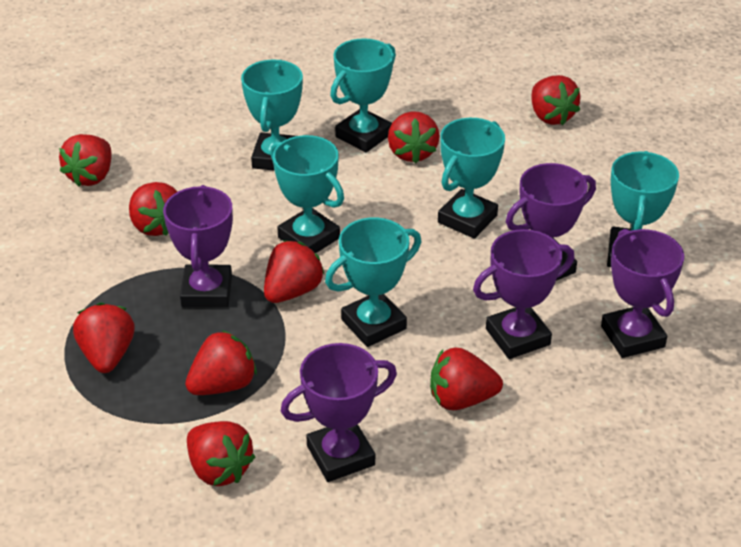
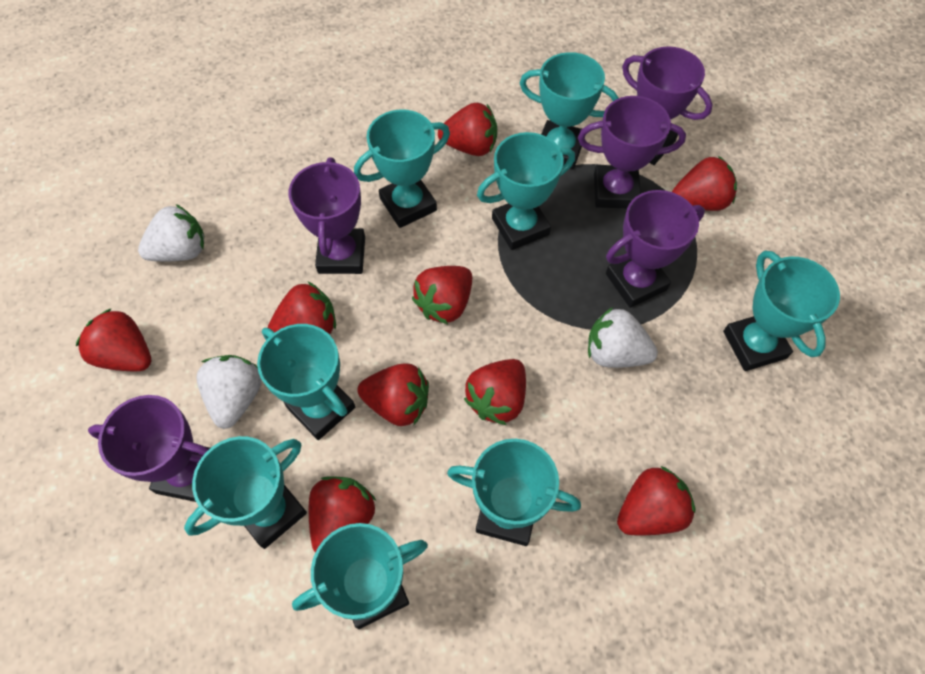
turquoise trophy: [241,60,303,171] [270,135,344,253] [325,217,421,347] [330,38,396,152] [438,118,505,239] [607,151,679,267] = 6 -> [184,436,307,549] [257,324,355,440] [292,523,428,629] [354,109,450,228] [447,439,581,546] [477,132,575,250] [520,52,619,169] [723,250,840,371] = 8
white strawberry: none = 0 -> [138,204,204,261] [196,355,262,429] [588,307,658,368] = 3

